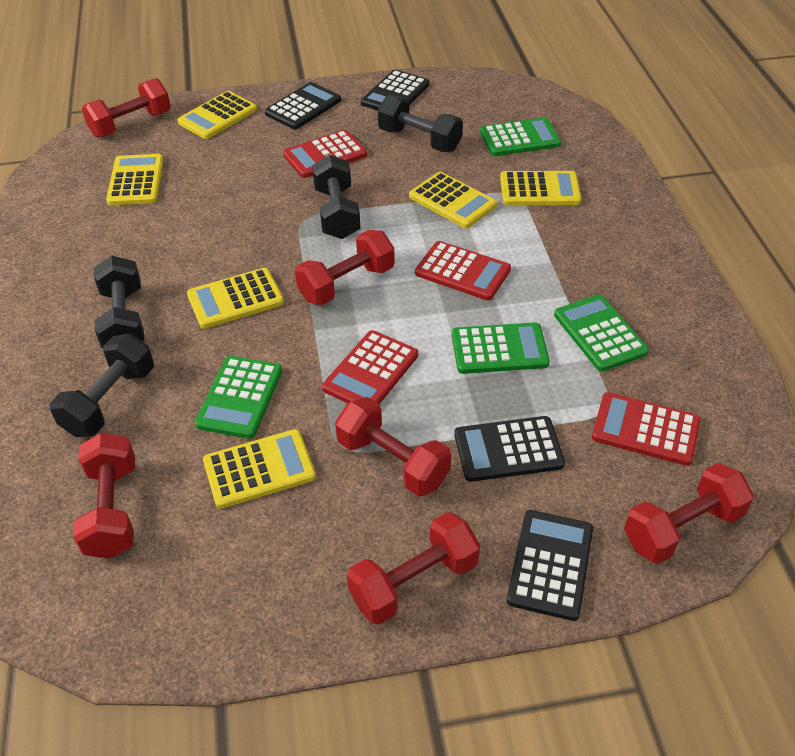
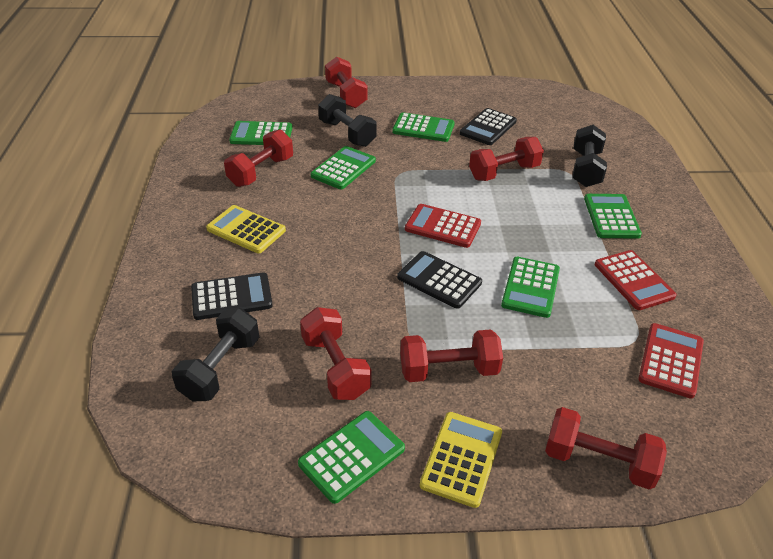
black calculator: [265,82,341,129] [361,70,430,111] [454,416,565,482] [507,510,593,621] = 4 -> [191,272,273,320] [397,251,482,309] [460,108,517,145] = 3
black dumbbell: [50,334,154,437] [94,256,144,348] [312,155,360,239] [378,95,463,152] = 4 -> [172,308,259,401] [318,94,377,147] [573,125,607,187] = 3
green calculator: [195,356,282,439] [452,322,550,374] [480,117,561,156] [554,295,649,371] = 4 -> [229,121,293,145] [298,411,405,504] [310,146,376,189] [392,112,455,142] [501,257,560,318] [584,194,642,239] = 6
red calculator: [283,130,367,178] [322,330,418,404] [415,241,511,300] [592,392,701,466] = 4 -> [405,204,481,248] [595,250,677,310] [639,323,704,399] = 3
yellow calculator: [106,154,164,205] [177,91,257,139] [187,268,284,329] [203,429,316,509] [409,172,497,229] [500,171,581,205] = 6 -> [206,205,286,253] [420,412,502,508] = 2

